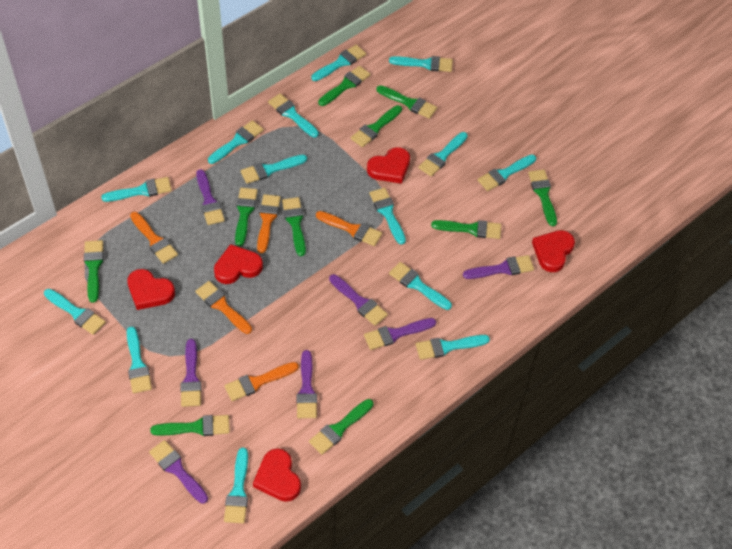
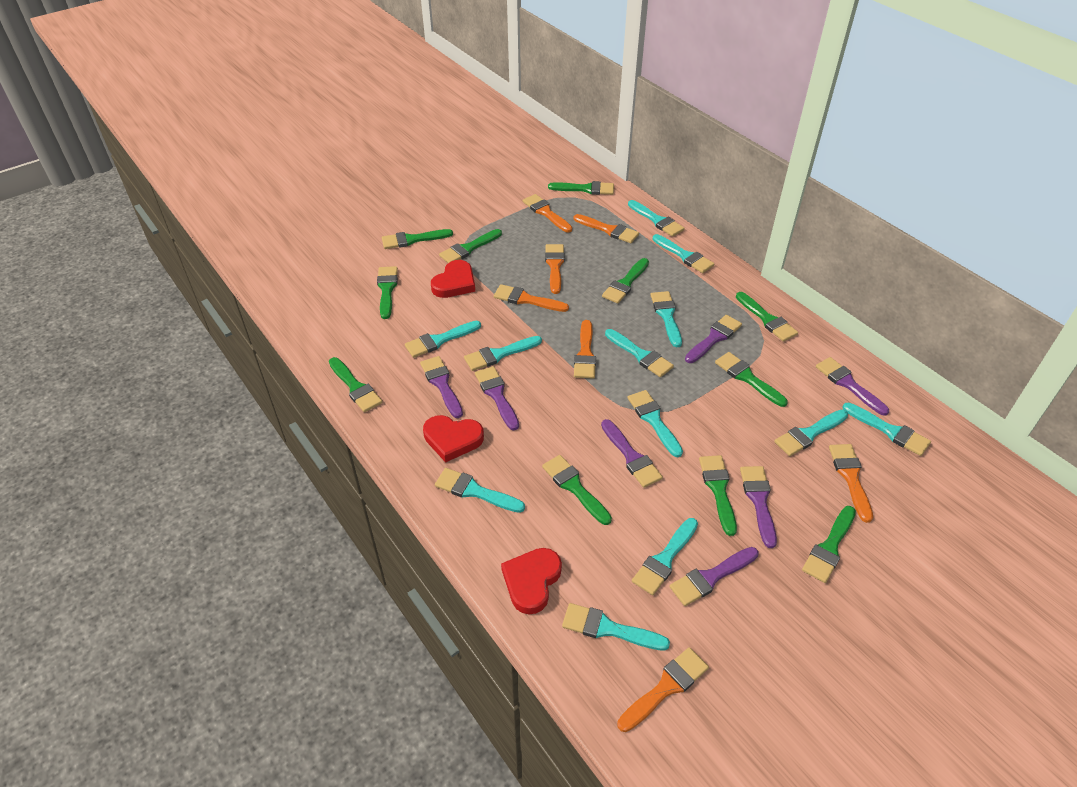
green brush: [84,240,104,303] [150,415,230,436] [235,188,258,246] [282,197,306,256] [309,399,373,455] [318,66,371,106] [351,105,402,147] [376,85,437,119] [431,220,501,239] [528,170,557,226] = 10 -> [329,357,382,412] [377,266,398,319] [382,229,453,249] [439,229,502,263] [542,455,612,525] [548,181,614,195] [602,258,649,304] [699,455,737,536] [715,352,788,407] [736,292,798,342] [802,506,856,583] = 11
orange brush: [130,212,178,264] [195,281,252,334] [225,362,299,401] [257,194,281,253] [316,211,382,246] = 5 -> [494,284,569,312] [523,194,572,232] [545,244,565,294] [573,214,639,243] [574,320,596,379] [617,647,709,732] [829,444,873,523] = 7
red heart: [127,269,175,310] [214,244,263,284] [253,448,301,502] [367,147,410,184] [532,230,575,272] = 5 -> [423,415,484,462] [431,260,475,298] [501,548,562,614] = 3
turquoise brush: [44,289,106,335] [101,177,172,202] [127,327,152,393] [208,120,264,164] [224,448,248,523] [241,155,307,184] [268,93,319,137] [311,45,366,81] [369,188,406,245] [389,56,453,72] [389,262,452,310] [416,335,490,360] [418,132,468,177] [478,155,536,191] = 14 -> [405,321,481,358] [435,468,525,513] [464,336,542,371] [562,603,670,651] [605,329,674,377] [628,200,685,237] [628,390,683,457] [632,518,698,595] [650,291,682,347] [653,234,714,273] [774,410,848,456] [842,403,931,456] = 12

